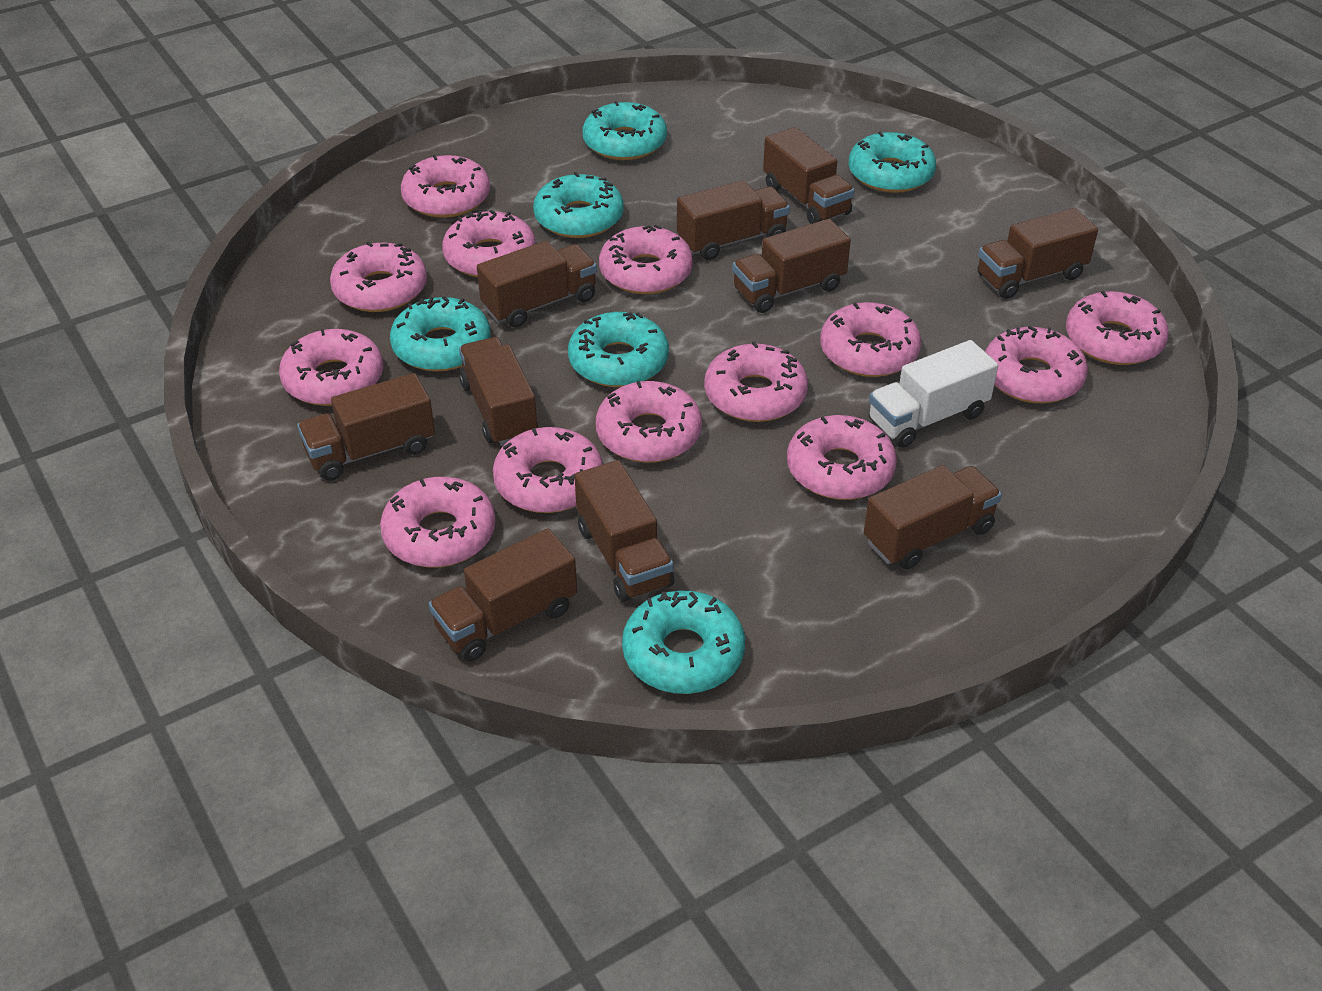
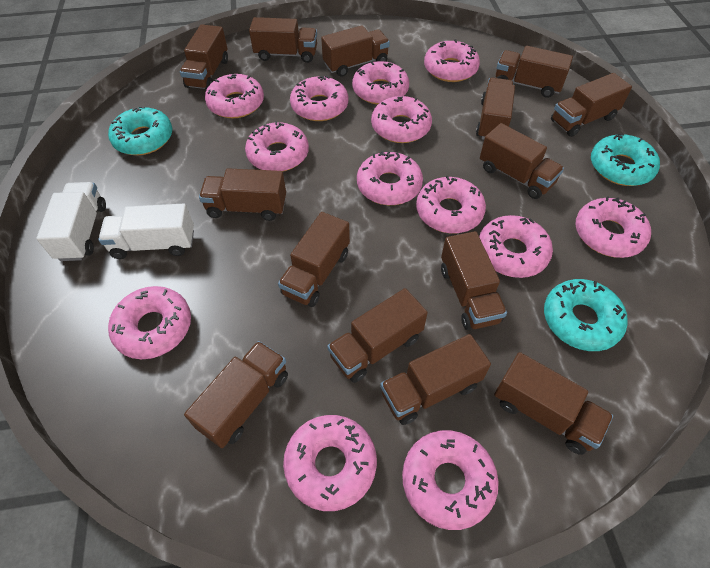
brown truck: [297,373,435,481] [429,528,577,661] [459,337,538,446] [477,241,597,328] [575,460,674,602] [677,180,790,260] [732,219,851,313] [763,127,854,224] [864,465,1002,569] [977,208,1098,299] = 10 -> [180,24,228,90] [184,341,288,448] [199,168,286,221] [249,17,317,63] [278,212,350,307] [321,25,390,77] [327,288,428,383] [380,334,491,425] [441,231,507,330] [476,78,515,140] [480,123,564,199] [494,352,613,455] [496,46,573,98] [551,73,632,137] = 14
turquoise donut: [390,296,490,372] [533,172,624,238] [568,312,669,387] [582,101,667,160] [622,590,745,694] [849,131,936,193] = 6 -> [108,106,172,155] [544,279,628,351] [591,133,660,186] = 3
white truck: [869,340,998,448] = 1 -> [36,182,106,261] [98,203,194,259] = 2

